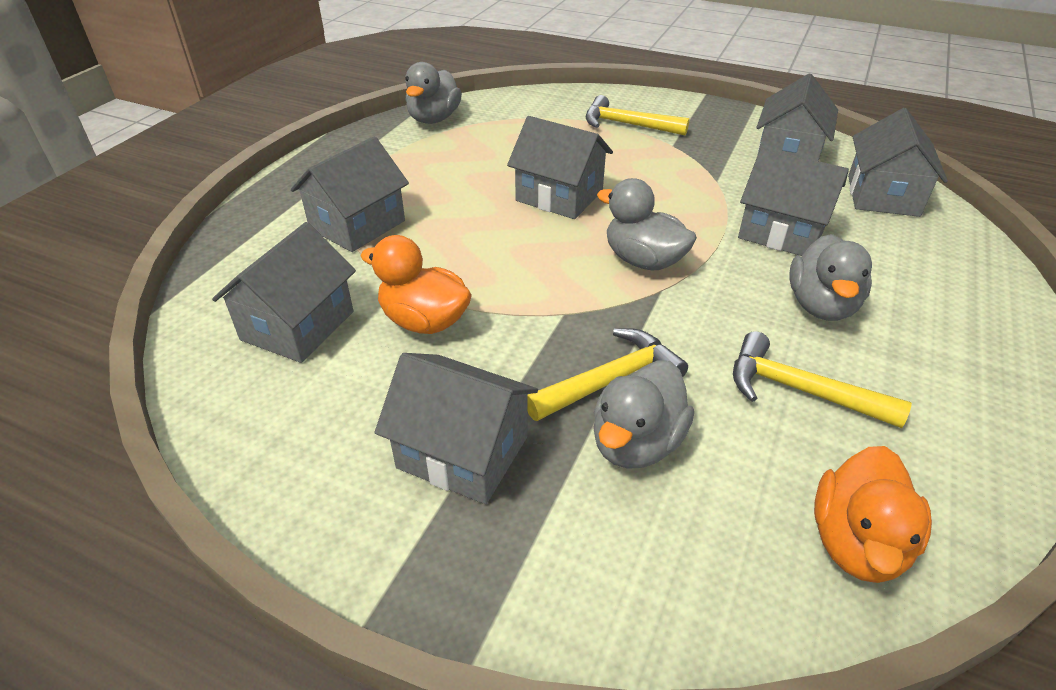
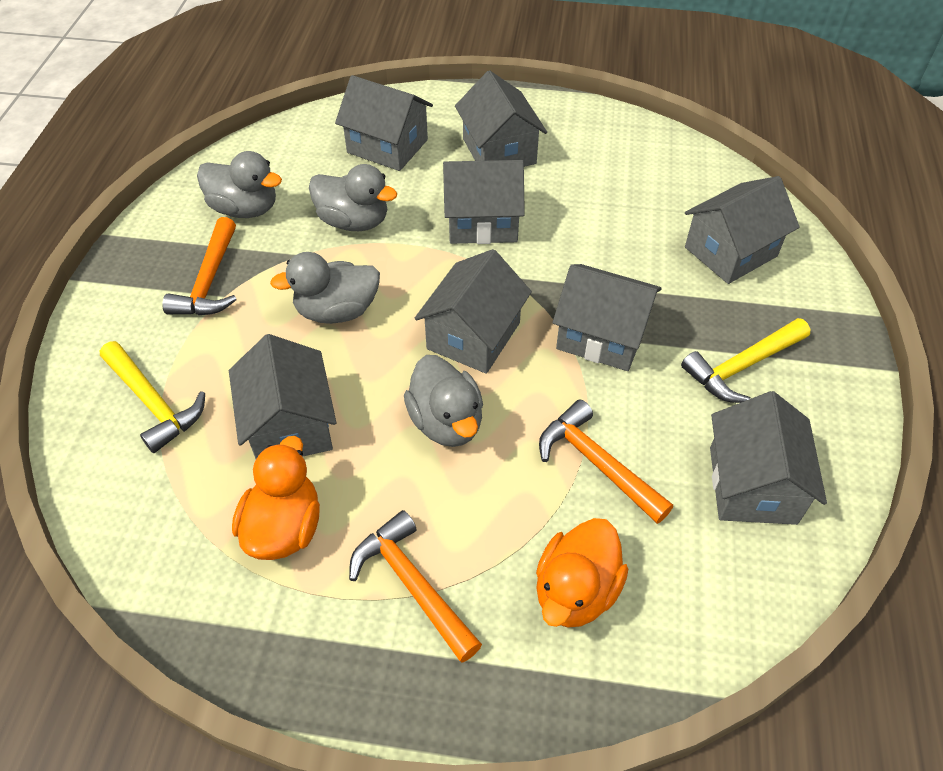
grey house: [212,222,356,363] [291,136,409,252] [374,353,538,504] [507,116,613,219] [738,148,849,256] [757,73,838,161] [848,108,948,217] = 7 -> [229,334,336,459] [335,75,433,171] [415,249,532,374] [443,160,525,244] [455,70,547,167] [553,264,662,371] [685,176,800,284] [710,391,827,525] = 8
orange hammer: none = 0 -> [162,217,237,315] [349,510,482,663] [539,400,673,524] = 3
yellow hammer: [527,328,688,421] [586,95,690,136] [733,331,912,428] = 3 -> [100,341,205,453] [681,318,811,403] = 2

